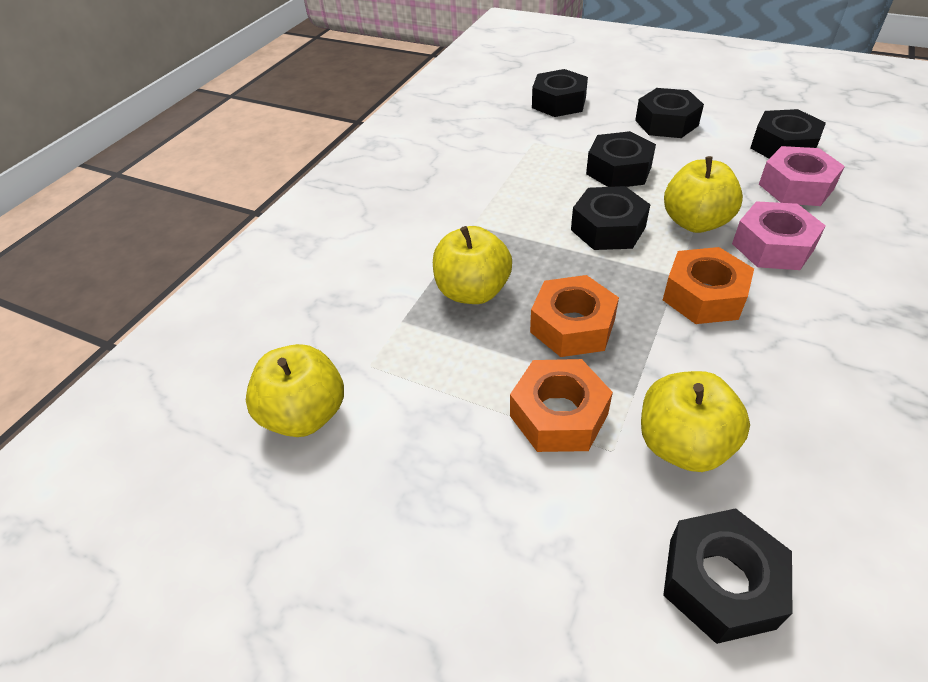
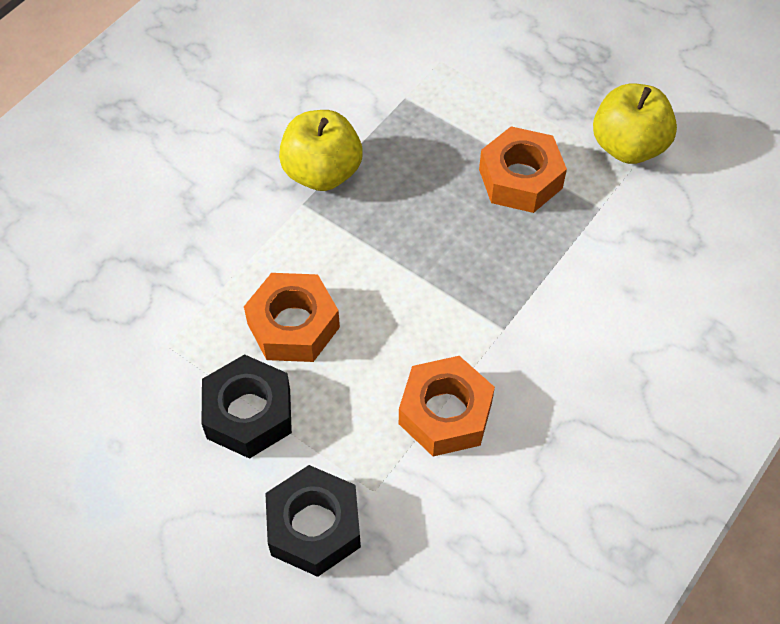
black nut: [532,69,588,117] [571,186,651,250] [586,131,656,187] [635,88,704,138] [663,508,792,644] [750,109,826,158] = 6 -> [201,354,292,459] [265,465,361,577] = 2
pink nut: [732,201,826,270] [759,146,845,206] = 2 -> none = 0
yellow apple: [246,344,344,437] [433,226,512,304] [641,371,750,472] [664,156,743,233] = 4 -> [279,110,363,191] [593,83,677,164] = 2

